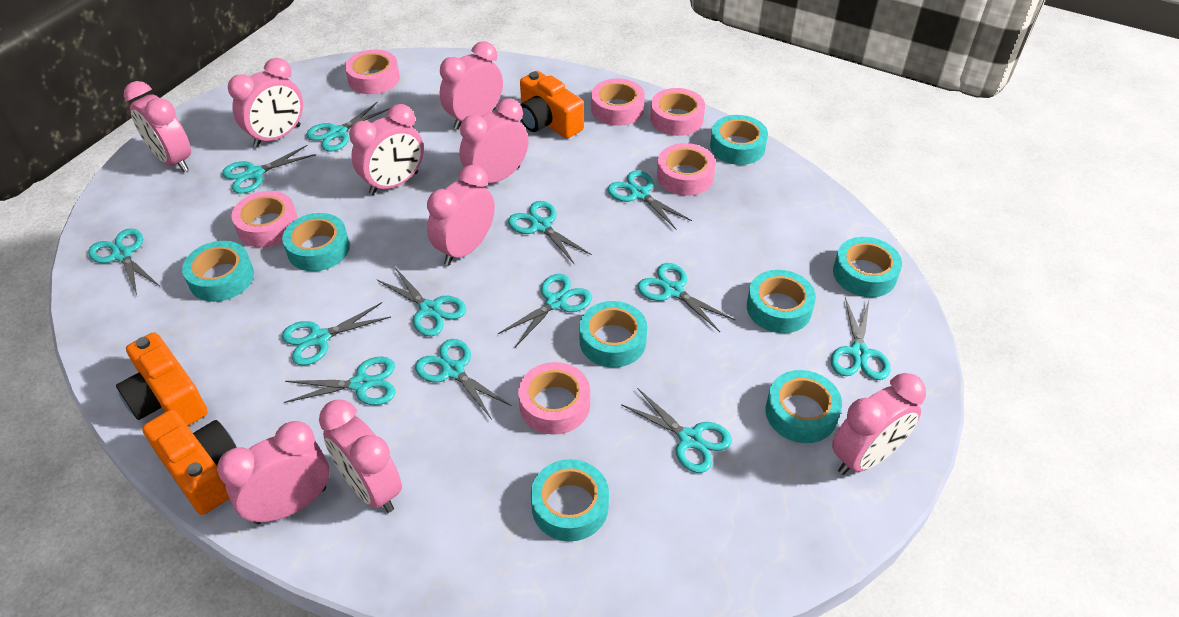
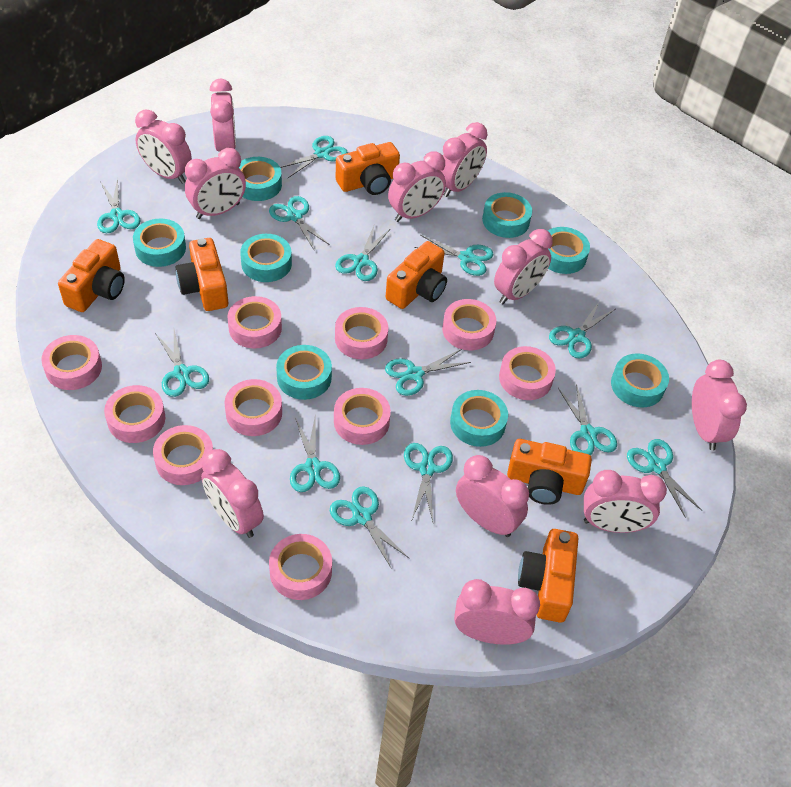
orange camera: [116,332,208,426] [142,410,237,515] [520,71,584,139] = 3 -> [58,239,125,312] [176,238,228,311] [336,142,400,195] [386,241,447,309] [507,439,592,505] [518,529,578,623] = 6
pink clock: [124,81,191,172] [217,421,329,524] [228,58,303,148] [319,400,402,513] [349,104,424,195] [427,165,495,265] [440,41,503,130] [459,98,529,183] [832,373,926,475] = 9 -> [135,110,192,184] [185,148,246,219] [201,449,264,538] [209,79,236,152] [388,151,446,222] [441,122,487,197] [454,579,540,645] [456,455,529,537] [494,229,553,304] [584,470,667,533] [692,360,747,451] = 11
pink tape: [231,191,298,248] [345,50,400,94] [518,362,590,435] [591,79,645,126] [650,88,705,136] [657,143,716,196] = 6 -> [41,335,102,390] [104,385,165,443] [153,425,213,485] [224,379,282,436] [228,296,282,349] [269,534,332,600] [334,388,391,445] [335,307,388,359] [442,299,496,350] [499,346,556,400] = 10

